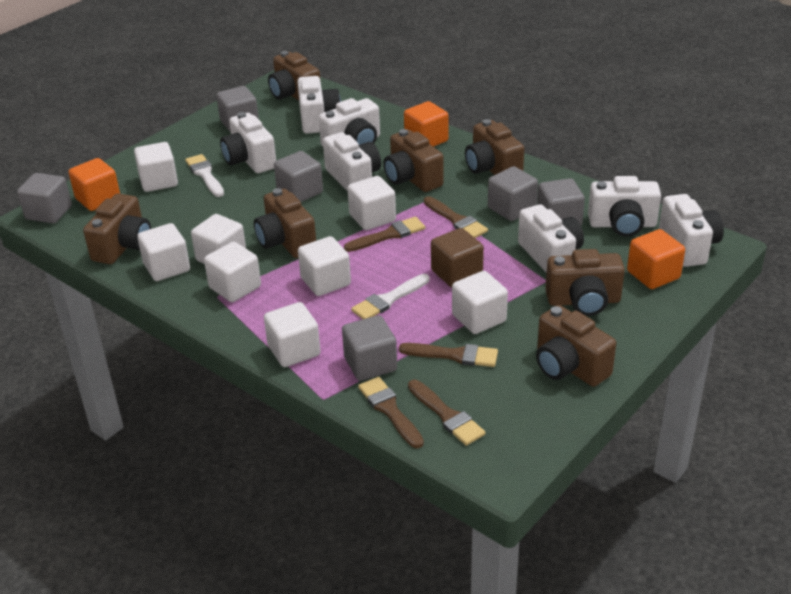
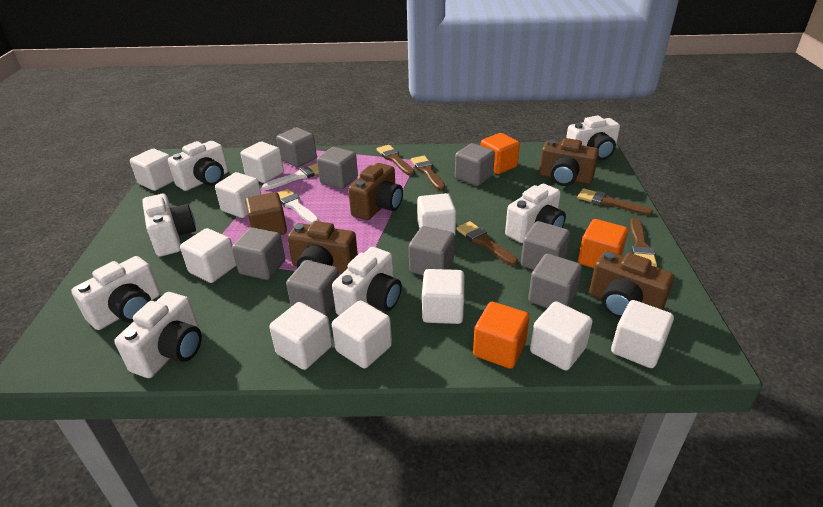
brown camera: [83,193,151,264] [254,188,316,258] [268,51,321,101] [383,129,444,192] [465,119,524,175] [536,305,616,387] [545,249,625,316] = 7 -> [287,221,358,274] [348,163,403,220] [539,138,599,186] [589,251,674,318] = 4
grey cube: [17,173,72,224] [216,86,259,132] [274,151,323,202] [342,315,397,381] [488,166,538,221] [537,178,585,225] = 6 -> [232,227,285,280] [277,127,317,167] [286,260,339,316] [317,147,358,189] [409,226,455,275] [455,143,495,186] [521,221,570,270] [528,254,582,308] = 8
white cube: [134,142,178,192] [137,223,190,281] [191,214,246,264] [204,242,261,302] [264,302,321,367] [298,236,351,296] [347,176,396,230] [452,271,508,334] = 8 -> [130,149,174,191] [180,228,236,283] [215,172,261,218] [241,142,284,183] [270,302,332,370] [332,300,392,369] [417,193,456,235] [422,269,464,324] [530,301,593,371] [611,300,674,368] = 10

